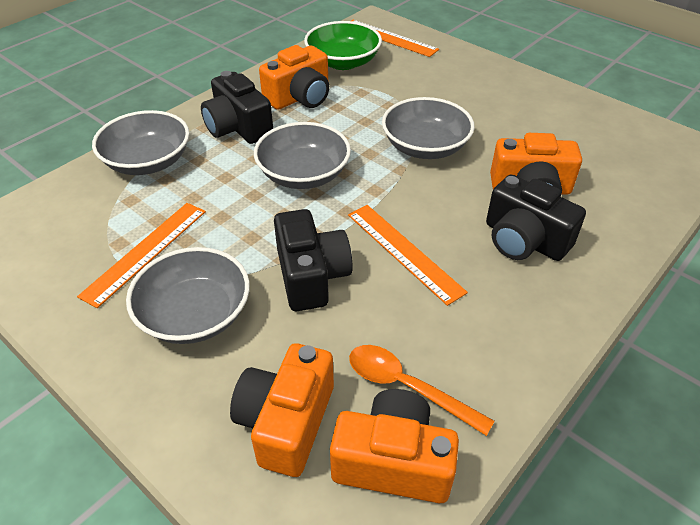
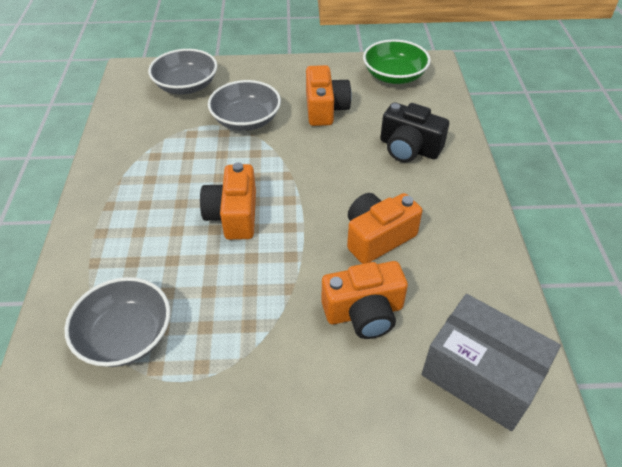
black camera: [201,71,273,144] [274,209,353,311] [486,175,586,261] = 3 -> [381,102,449,162] = 1
grey bowl: [92,110,189,175] [126,247,250,344] [254,122,351,189] [382,97,475,159] = 4 -> [64,277,170,367] [148,49,217,94] [208,80,281,131] = 3
grey box: none = 0 -> [421,294,561,431] = 1
orange ruler: [77,203,206,308] [348,205,468,306] [351,20,439,57] = 3 -> none = 0
orange spoon: [349,345,494,436] = 1 -> none = 0

